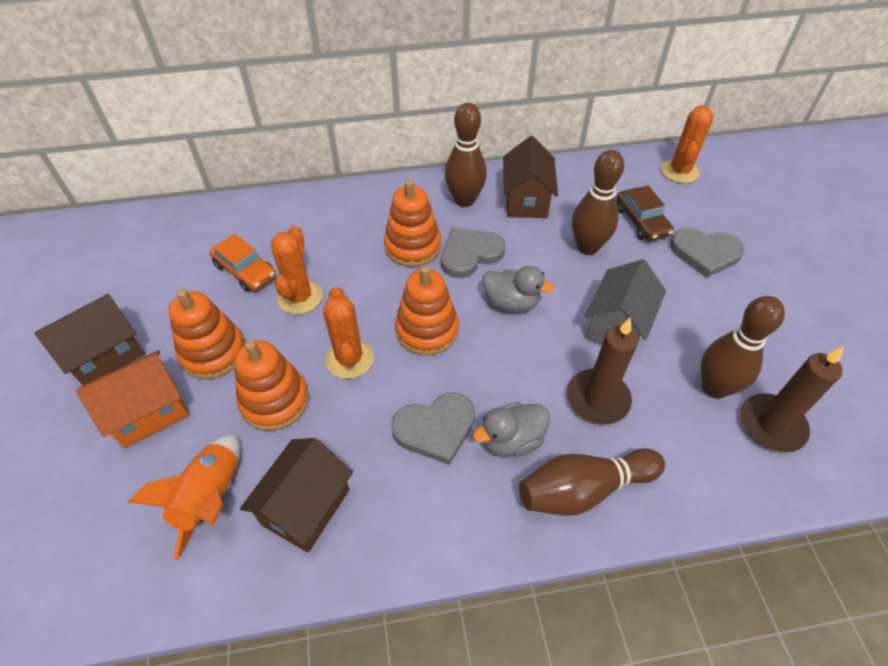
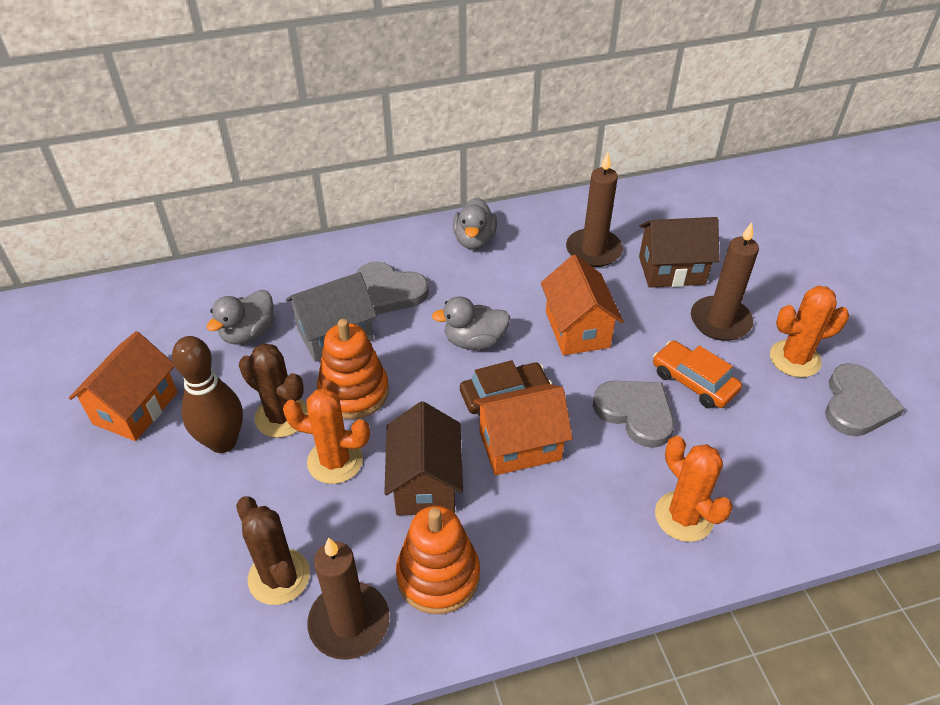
brown bowling pin: [445,103,487,207] [519,448,665,516] [572,150,624,255] [701,296,785,399] = 4 -> [172,336,243,453] = 1
brown cactus: none = 0 -> [236,496,310,605] [239,343,308,438] = 2
brown candle: [567,318,638,425] [740,346,844,453] = 2 -> [307,537,390,660] [566,152,623,267] [691,222,759,341] = 3
brown house: [34,294,145,385] [240,438,353,552] [503,136,558,218] = 3 -> [384,401,463,516] [639,217,720,288] = 2
grey duck: [473,402,550,457] [482,266,554,312] = 2 -> [206,290,274,344] [432,296,510,350] [453,197,497,250] = 3
orange house: [76,350,189,448] = 1 -> [69,331,178,441] [474,384,573,475] [541,255,624,355] = 3
orange rocket: [127,434,240,560] = 1 -> none = 0
orange stacking toy: [168,289,245,379] [234,340,309,431] [384,180,441,267] [395,266,459,355] = 4 -> [317,319,389,419] [396,506,480,614] = 2

